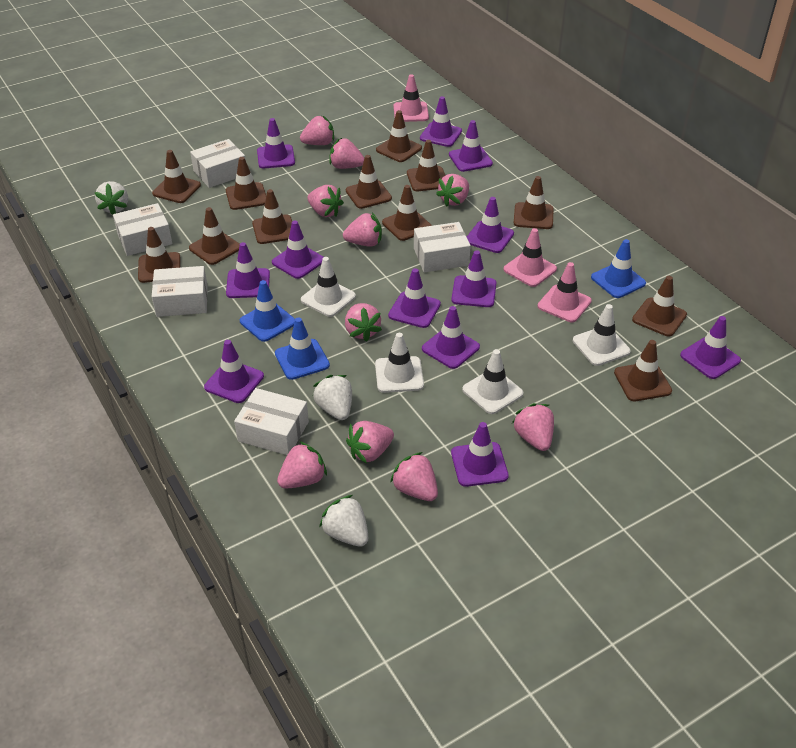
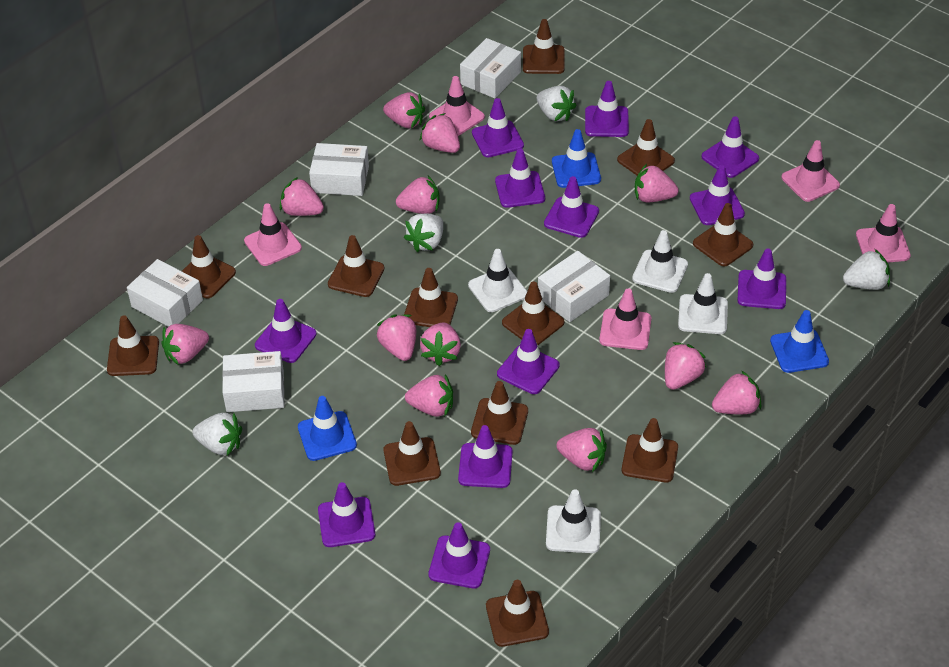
pink strawberry: [277,441,327,489] [300,115,334,145] [307,185,344,217] [329,138,364,169] [343,213,382,247] [345,303,382,342] [346,421,394,464] [390,452,438,501] [436,174,469,207] [512,403,554,451] = 10 -> [161,324,209,365] [280,177,324,216] [376,314,416,361] [383,92,425,128] [396,176,440,214] [405,374,453,417] [420,113,460,153] [420,323,461,366] [556,428,607,472] [635,164,679,202] [665,342,707,390] [712,371,761,414] = 12
pink traffic cone: [393,74,429,122] [503,228,557,287] [538,262,592,322] = 3 -> [244,203,302,266] [429,76,485,136] [599,289,651,350] [781,140,840,202] [856,204,911,263] = 5
white strawberry: [94,181,128,215] [313,375,352,420] [319,495,368,547] = 3 -> [192,413,242,456] [404,214,443,252] [537,86,577,121] [843,249,890,290] = 4

